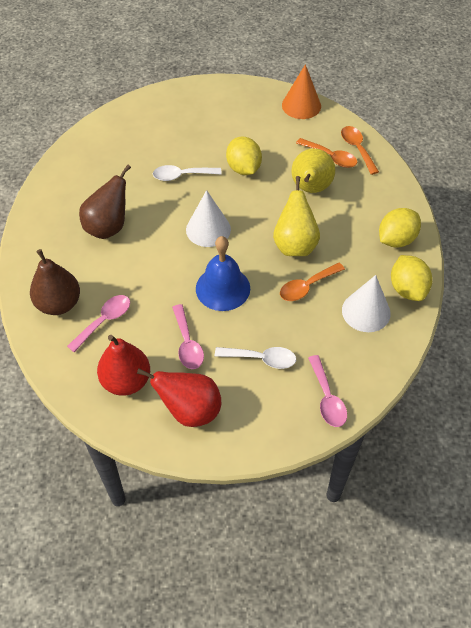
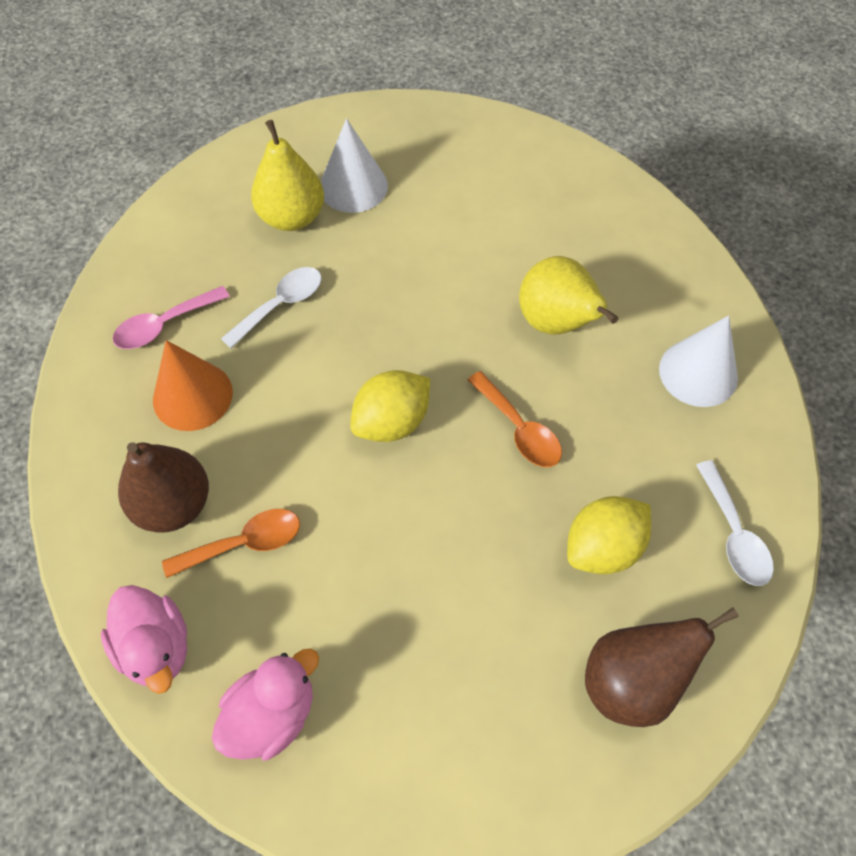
blue bell: [196,236,250,311] = 1 -> none = 0
orange spoon: [280,263,345,301] [296,138,357,168] [341,126,379,175] = 3 -> [162,509,300,578] [468,371,562,467] = 2
pink duck: none = 0 -> [101,585,187,694] [212,648,319,760] = 2
pink spoon: [67,295,130,352] [172,304,204,369] [308,355,347,427] = 3 -> [113,286,230,349] = 1
red pear: [97,335,150,396] [137,368,221,427] = 2 -> none = 0
yellow lemon: [226,136,262,175] [379,208,421,248] [391,255,432,301] = 3 -> [350,370,430,442] [567,496,651,574] = 2

